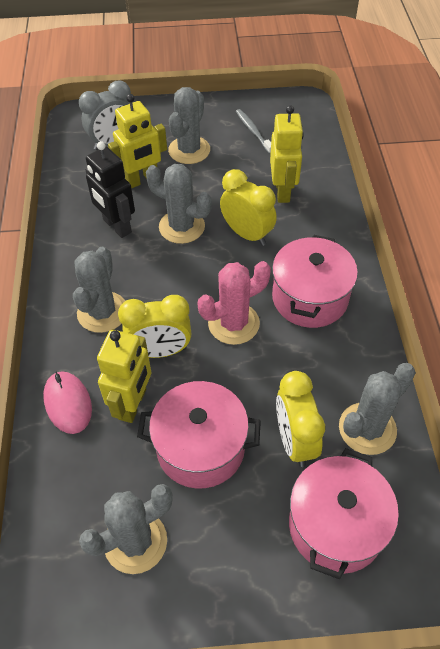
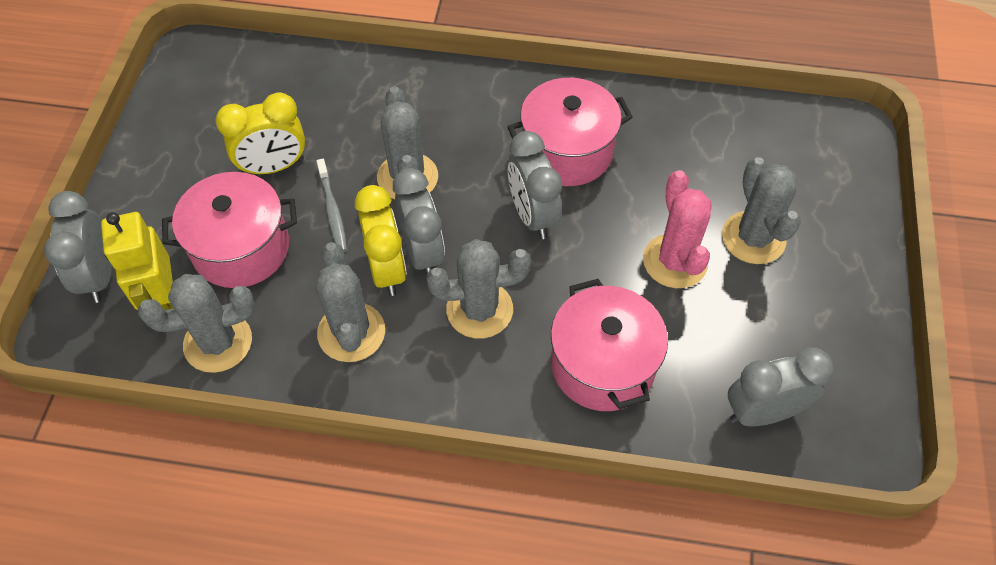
black robot: [85,141,135,238] = 1 -> none = 0
grey clock: [79,80,131,150] = 1 -> [44,191,112,303] [393,168,445,275] [508,131,562,239] [728,347,834,427] = 4
pink mouse: [43,371,92,434] = 1 -> none = 0
yellow clock: [118,295,191,358] [220,169,277,246] [276,371,325,467] = 3 -> [216,92,305,174] [355,185,407,296] = 2
yellow robot: [97,330,151,423] [108,94,167,189] [270,105,304,203] = 3 -> [101,212,174,310] = 1

